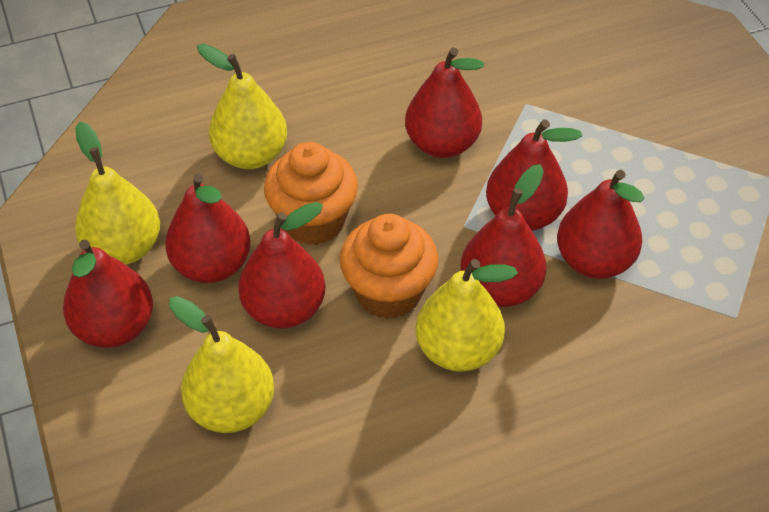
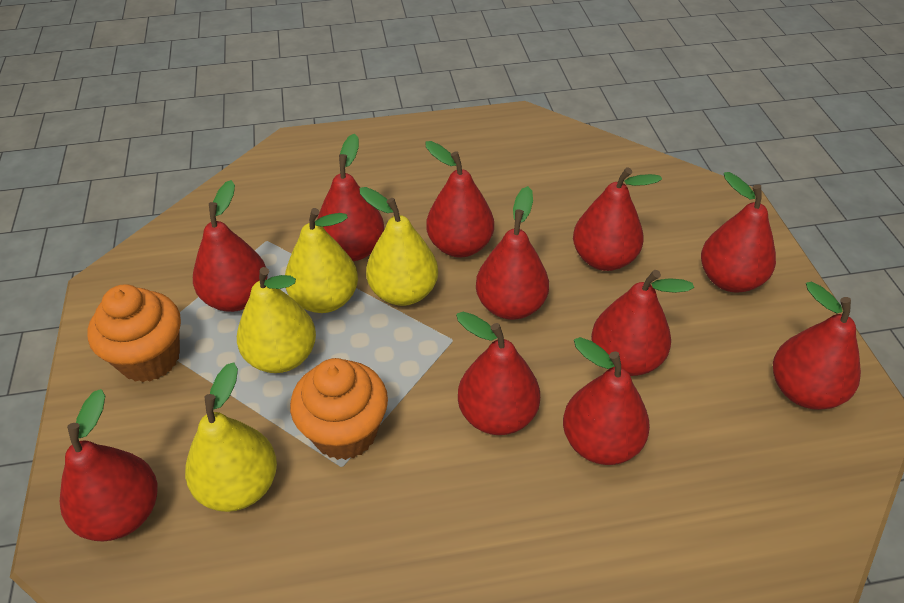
red pear: [63,239,153,348] [165,173,251,283] [238,202,325,329] [405,47,484,158] [461,164,547,307] [486,119,582,231] [557,170,644,279] = 7 -> [60,389,157,542] [193,180,268,312] [317,134,384,261] [425,141,494,258] [456,312,540,435] [476,186,549,320] [563,337,650,465] [573,167,662,271] [591,270,694,376] [701,172,776,293] [773,282,861,410] = 11

